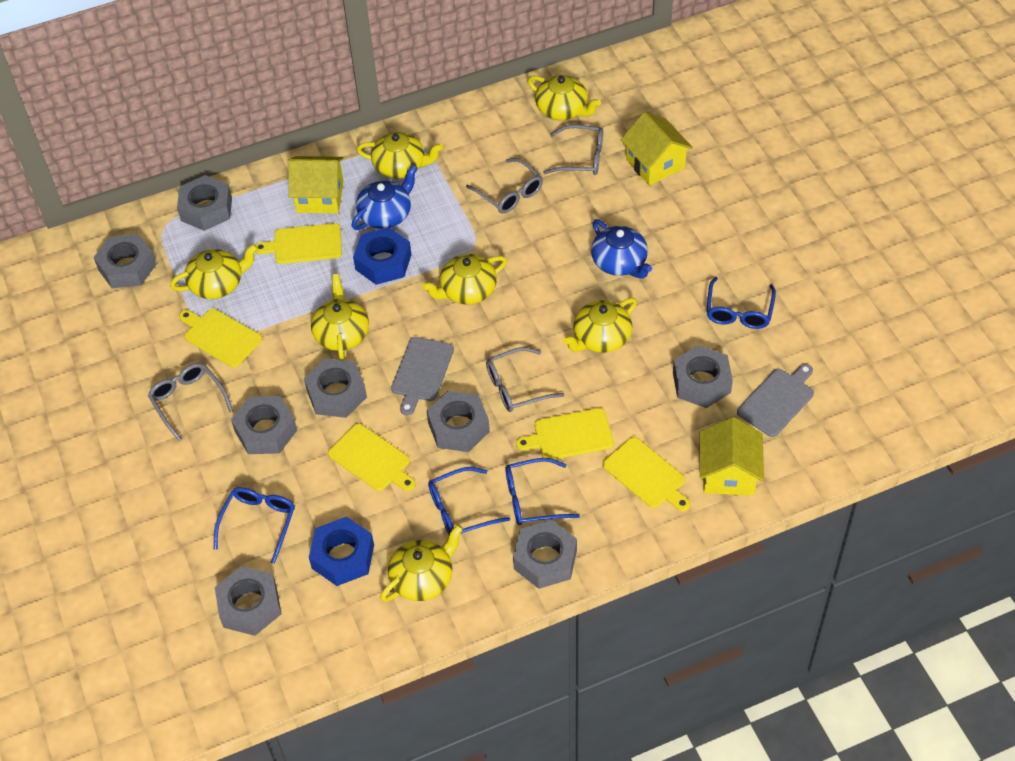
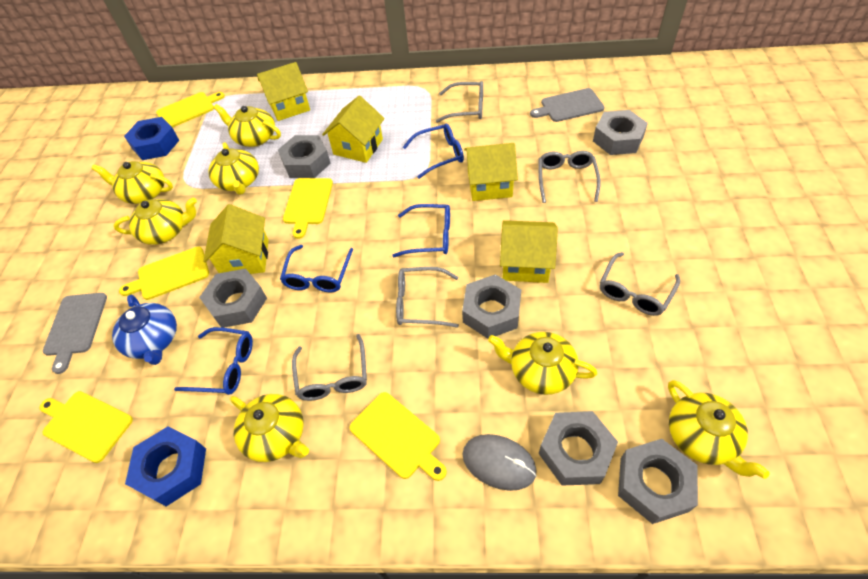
blue teapot: [352,165,417,230] [591,219,652,279] = 2 -> [112,295,177,365] = 1
grey glasses: [148,363,233,441] [466,158,543,214] [486,347,565,412] [543,125,603,175] = 4 -> [292,334,367,401] [396,267,459,328] [436,81,483,123] [538,151,601,203] [600,252,680,316] = 5
grey mouse: none = 0 -> [462,434,537,491] = 1
grey nut: [93,234,157,288] [177,175,232,231] [215,566,281,636] [231,396,297,454] [304,358,367,418] [427,391,490,452] [513,520,577,589] [673,345,733,408] = 8 -> [199,269,267,328] [278,135,331,178] [462,274,521,339] [539,411,618,486] [593,110,648,155] [618,439,698,524] = 6
yellow house: [288,156,344,214] [621,112,693,186] [700,417,764,495] = 3 -> [203,204,269,274] [257,62,310,121] [322,96,385,163] [464,143,518,201] [500,220,558,283] = 5

